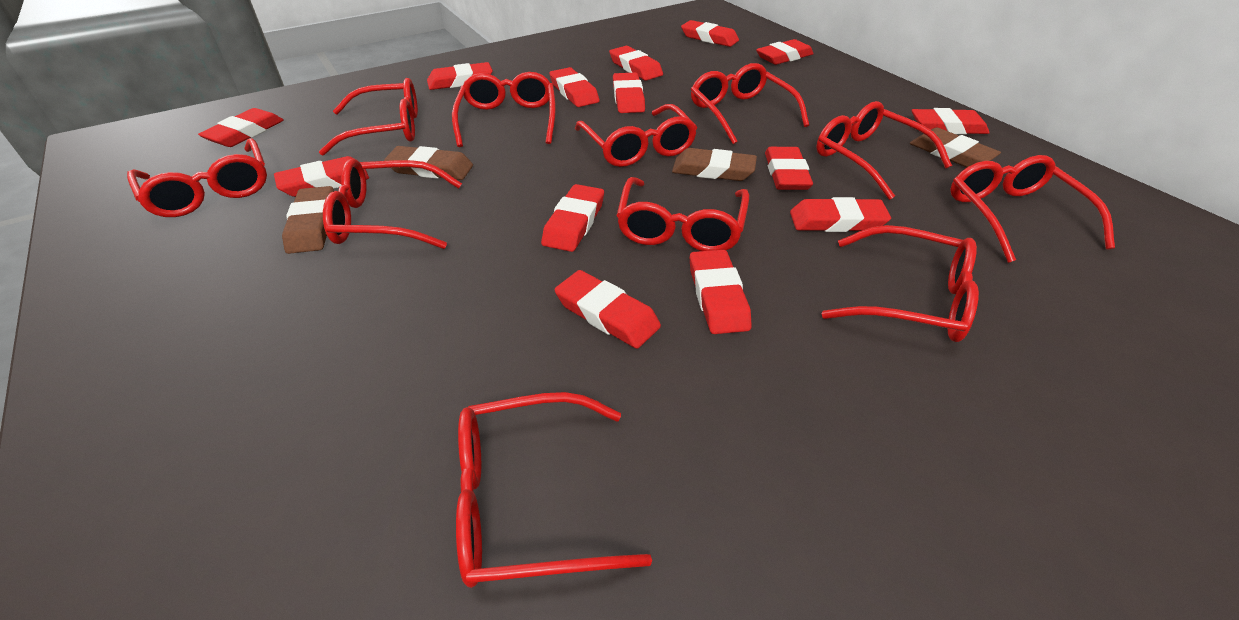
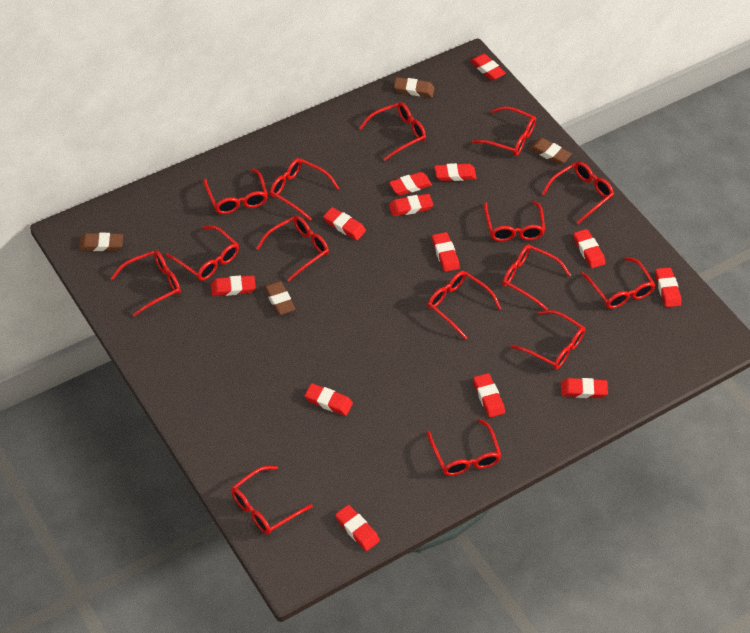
red eraser: [198,108,284,147] [274,156,369,197] [427,62,493,90] [541,184,604,252] [549,67,600,107] [555,270,661,349] [609,46,663,81] [613,73,645,113] [681,20,739,47] [690,250,752,334] [756,39,814,65] [765,147,813,190] [790,197,891,232] [912,108,989,135] = 14 -> [211,275,256,296] [304,383,353,416] [323,207,366,240] [335,505,380,551] [389,172,432,196] [389,194,433,216] [432,232,460,272] [434,163,476,181] [470,54,506,81] [473,373,505,418] [561,378,608,398] [573,229,605,268] [655,267,681,307] = 13
red glasses: [127,138,267,217] [319,78,418,156] [323,158,462,249] [452,72,556,147] [456,392,652,588] [575,104,697,167] [616,177,749,251] [691,63,809,144] [817,101,952,200] [822,225,979,342] [950,155,1115,263] = 11 -> [111,250,181,317] [165,225,239,281] [204,168,268,214] [231,466,313,535] [256,216,329,281] [270,158,339,221] [359,102,426,161] [427,419,502,476] [428,271,501,340] [472,107,536,156] [484,201,545,242] [502,245,571,311] [511,310,585,370] [542,162,614,224] [581,257,655,309] = 15

